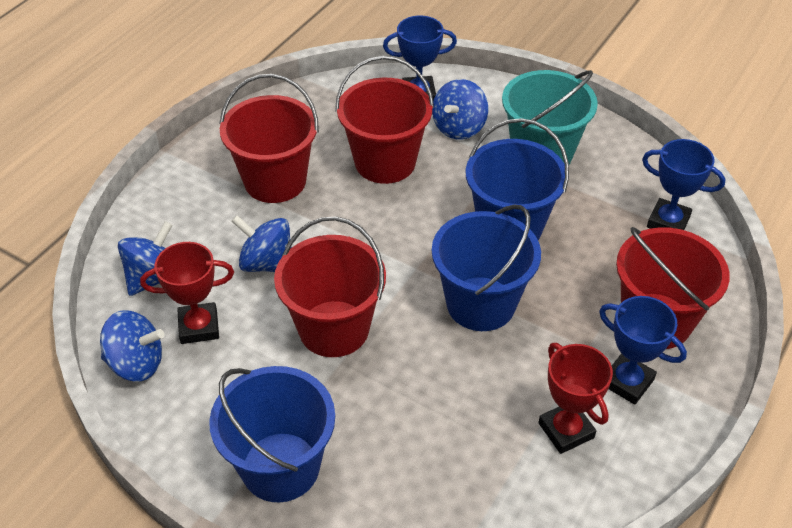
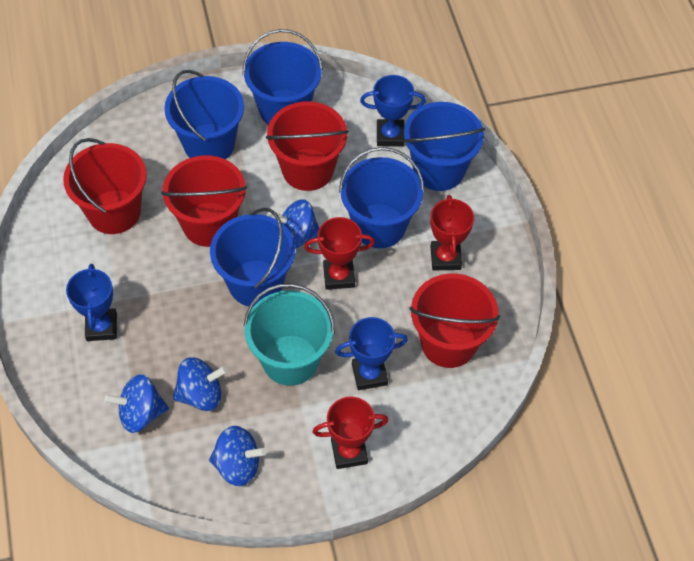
blue bucket: [209,366,335,502] [432,205,541,331] [466,118,569,240] = 3 -> [164,70,244,159] [210,208,295,307] [243,29,323,125] [339,147,424,248] [403,102,485,191] = 5
red trophy: [140,242,234,344] [538,343,613,454] = 2 -> [304,217,375,290] [312,396,388,469] [430,195,474,270] = 3

